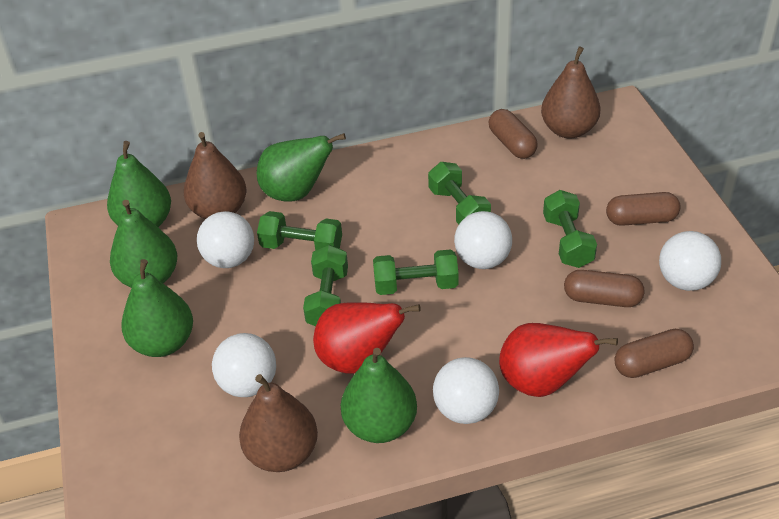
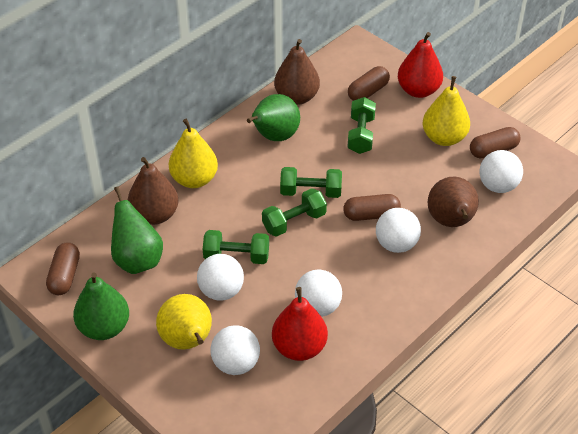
green dumbbell: [257,211,342,250] [303,245,348,326] [373,249,459,295] [428,162,491,224] [543,190,597,268] = 5 -> [203,230,269,264] [262,188,327,237] [280,167,342,198] [347,97,376,154] = 4
green pear: [107,141,171,227] [110,200,177,288] [121,259,193,357] [257,133,346,202] [341,348,417,443] = 5 -> [73,272,129,340] [111,186,163,274] [247,94,300,141] = 3
yellow pear: none = 0 -> [156,294,212,350] [169,119,218,188] [422,76,470,146] = 3

